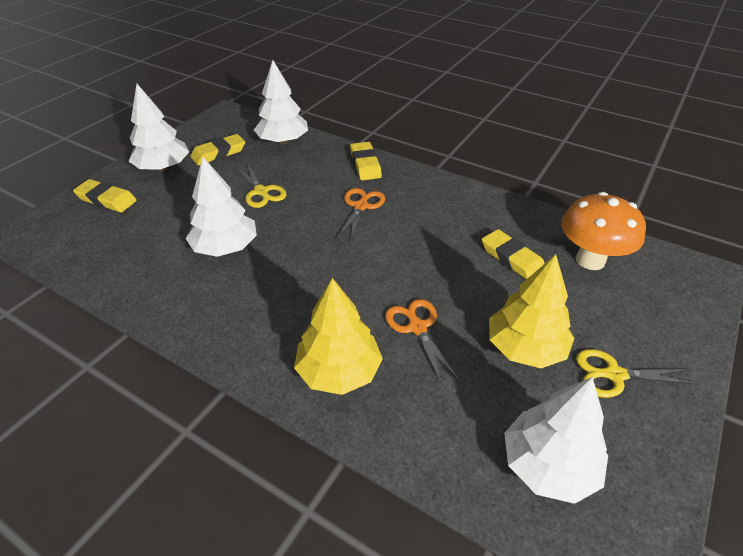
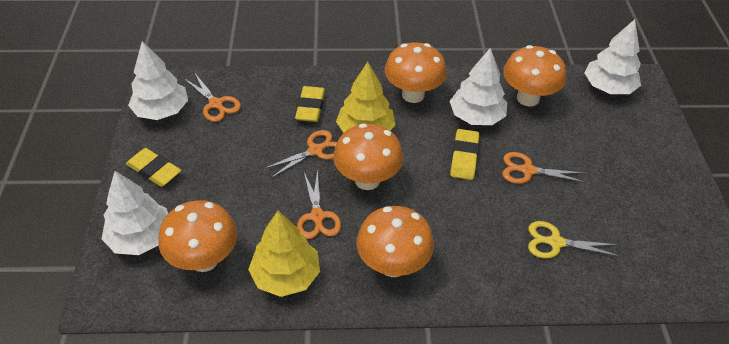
orange mushroom: [561,192,646,270] = 1 -> [158,200,238,272] [333,123,403,190] [356,206,434,277] [384,42,447,103] [503,45,566,107] = 5
orange scissors: [336,188,385,243] [385,299,460,386] = 2 -> [185,74,241,122] [264,130,337,178] [297,169,341,239] [502,152,586,184] = 4
yellow eraser: [73,179,137,212] [190,134,245,165] [350,142,382,180] [482,229,545,279] = 4 -> [126,148,181,187] [295,86,325,122] [450,129,479,180] = 3
yellow scissors: [235,163,286,208] [576,349,701,398] = 2 -> [528,221,620,258] = 1

